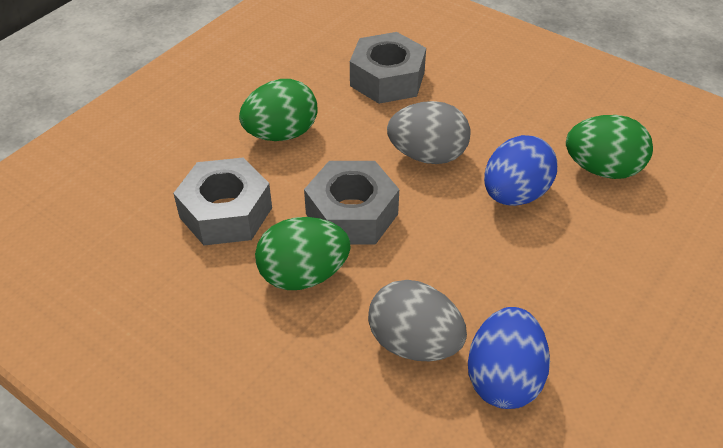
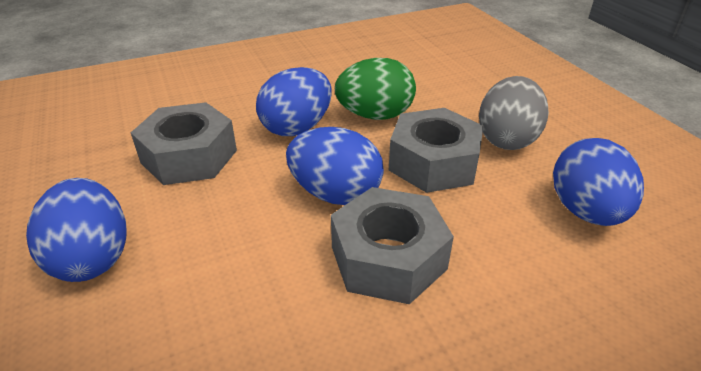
blue egg: [468,307,550,409] [484,135,557,206] = 2 -> [26,178,127,282] [256,67,332,136] [286,127,384,205] [553,138,644,226] = 4
green egg: [239,79,318,141] [255,217,351,290] [566,115,653,179] = 3 -> [335,58,416,120] = 1
grey egg: [368,280,467,361] [387,101,471,164] = 2 -> [479,76,549,150] = 1

